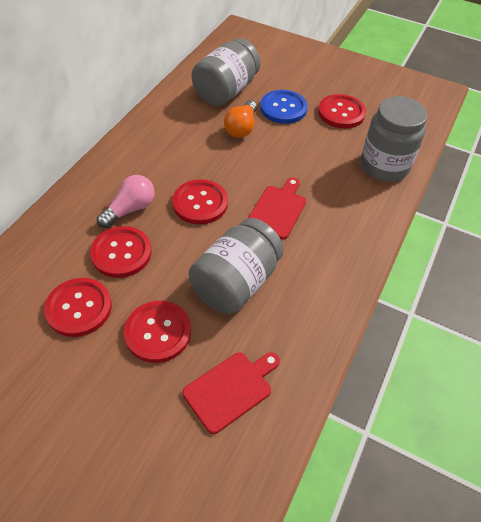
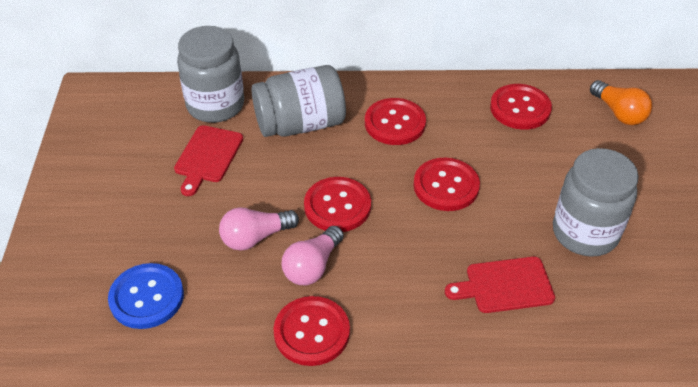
pink light bulb: [97,175,155,228] = 1 -> [219,207,299,251] [282,226,344,285] = 2

